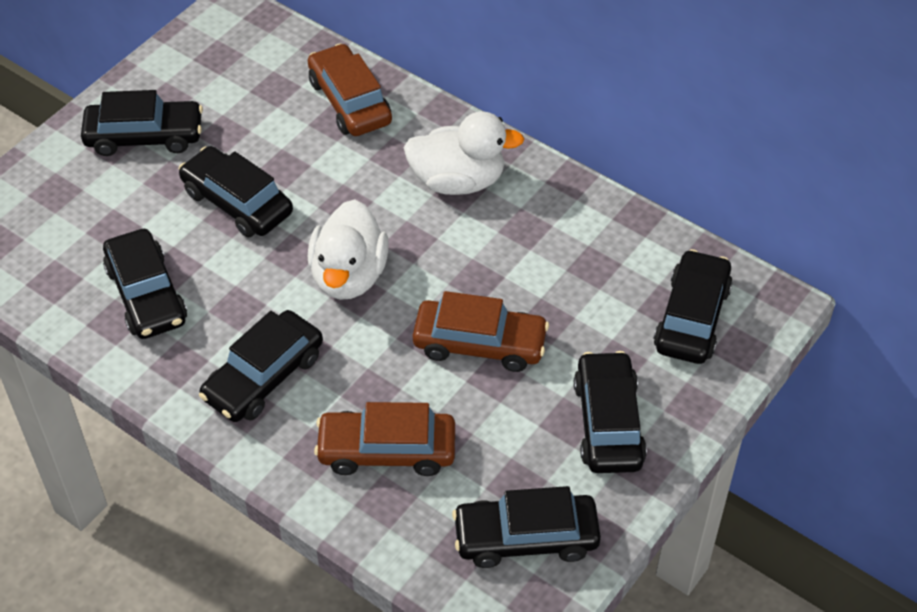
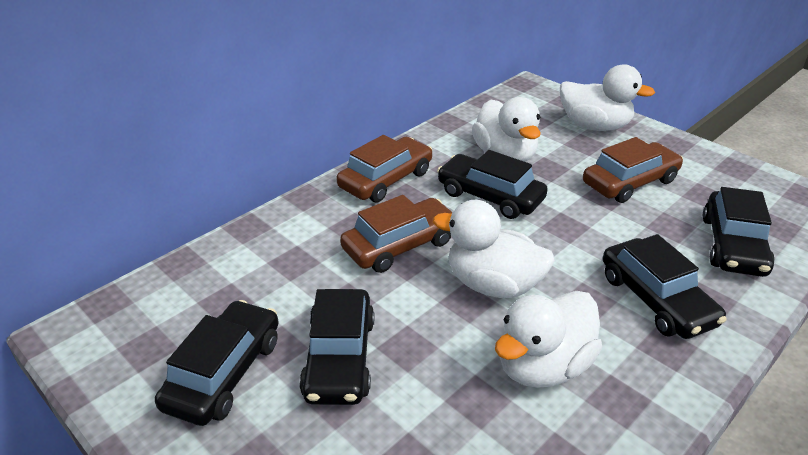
black car: [81,90,203,156] [103,229,187,339] [179,146,293,237] [199,310,323,422] [452,486,601,568] [574,351,647,473] [654,249,733,364] = 7 -> [155,300,279,426] [299,289,374,405] [437,150,548,219] [603,234,727,339] [703,187,775,277] = 5
white duck: [308,199,389,300] [404,111,524,195] = 2 -> [433,200,555,298] [472,97,541,162] [495,291,603,388] [560,64,655,131] = 4

